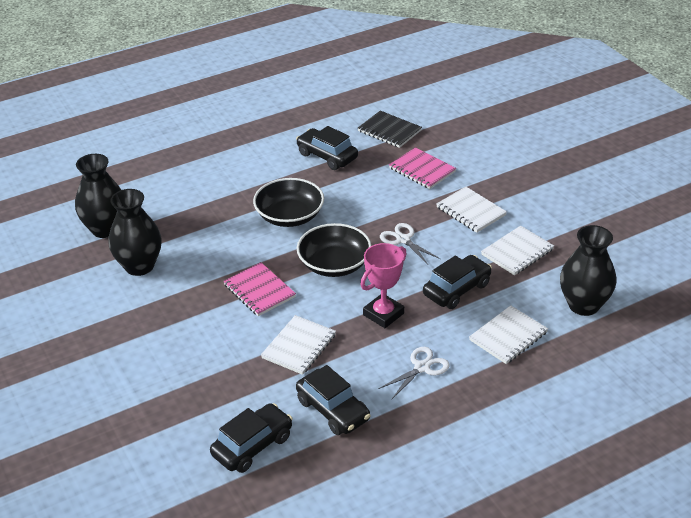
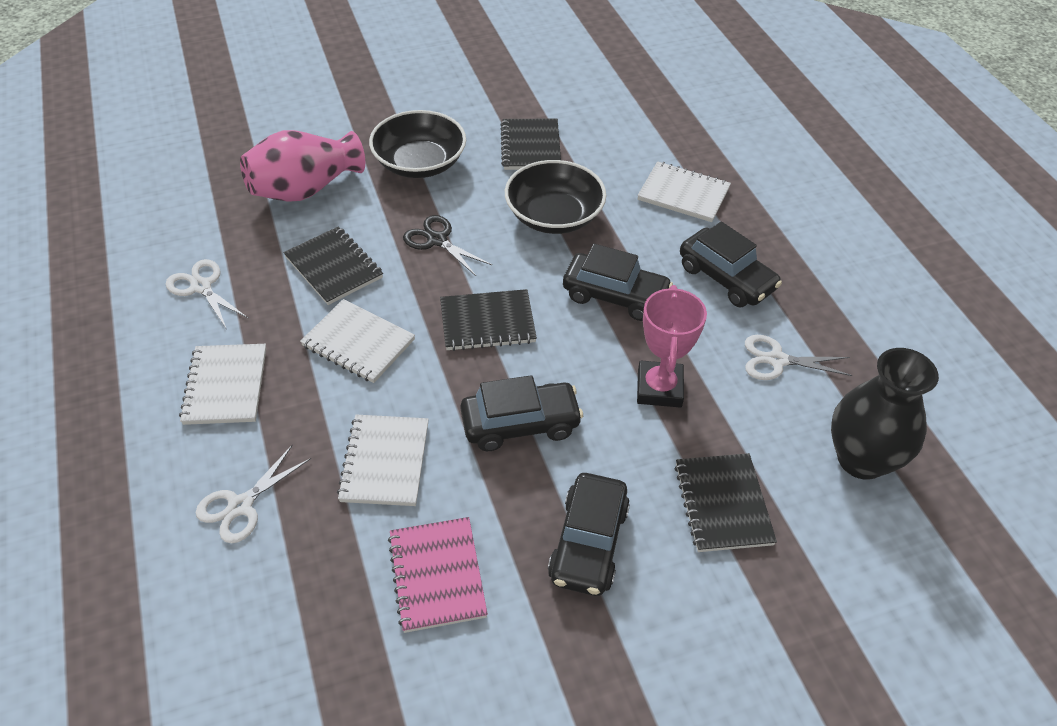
black notebook: [358,111,422,148] = 1 -> [284,226,383,305] [440,289,537,351] [500,119,561,170] [674,453,777,552] = 4
black scissors: none = 0 -> [403,215,492,276] = 1
black vase: [75,154,121,238] [108,189,162,276] [560,225,616,316] = 3 -> [831,348,939,480] = 1
pink notebook: [224,262,296,316] [389,147,456,189] = 2 -> [388,517,488,633] = 1
pink vase: none = 0 -> [240,130,365,202] = 1
white scissors: [379,347,450,399] [380,223,441,265] = 2 -> [166,259,249,328] [196,444,311,543] [745,335,853,380] = 3

